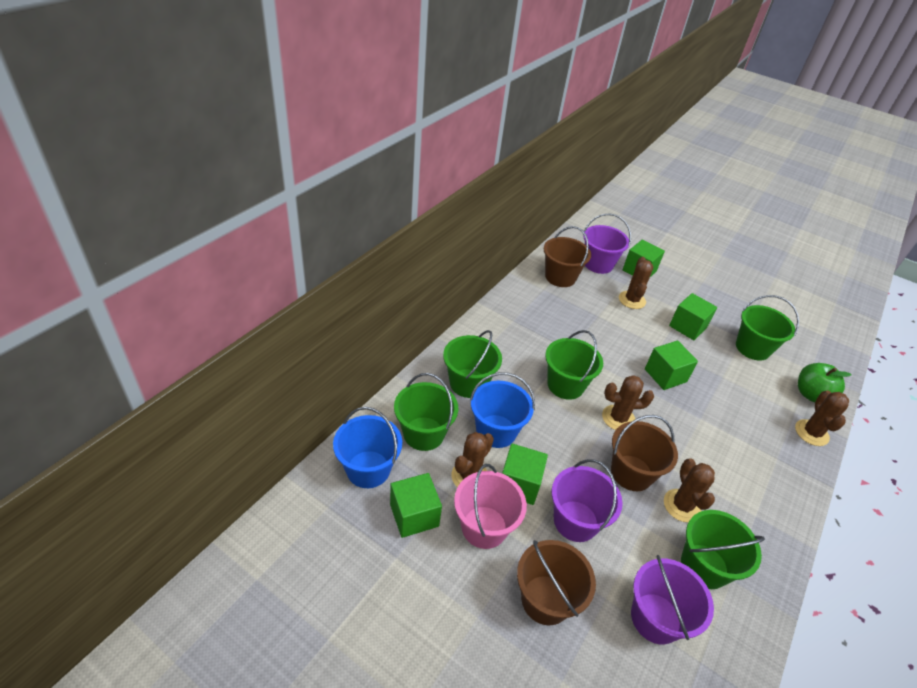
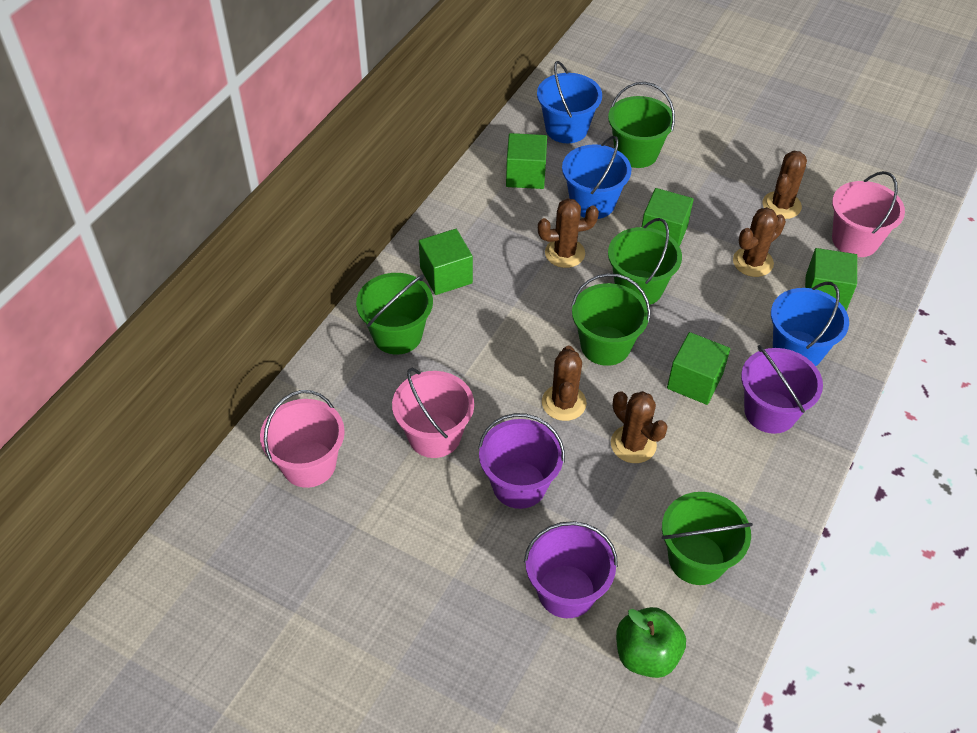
blue bucket: [333,407,402,488] [470,372,535,448] = 2 -> [537,61,602,143] [562,136,631,219] [771,282,849,366] = 3
brown bucket: [517,540,596,626] [544,226,591,287] [611,415,678,491] = 3 -> none = 0
pink bucket: [454,464,527,549] = 1 -> [260,390,345,488] [392,368,474,458] [832,171,905,257] = 3

